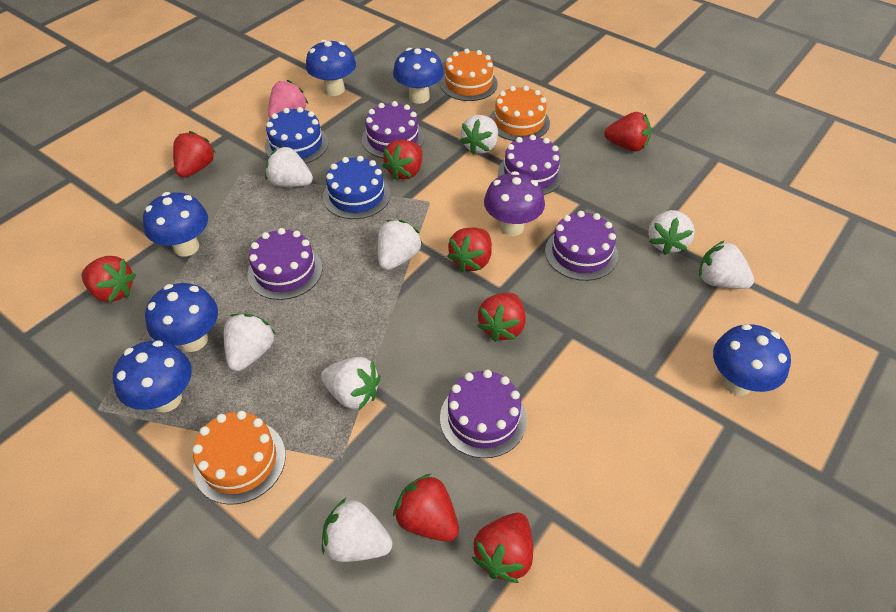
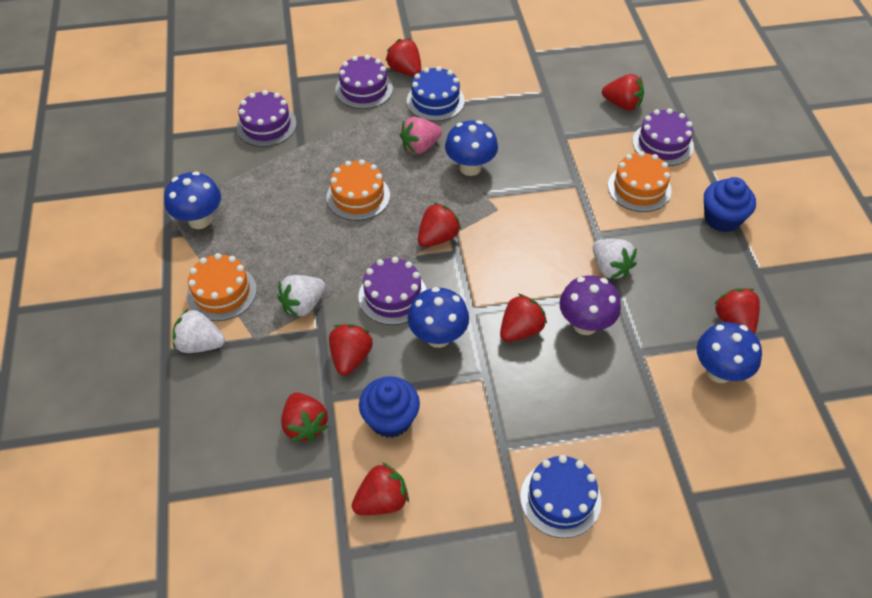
blue cupcake: none = 0 -> [359,376,420,438] [704,177,756,232] = 2
blue mushroom: [113,340,192,413] [143,192,208,257] [145,283,218,352] [306,40,356,96] [393,48,444,104] [713,324,791,396] = 6 -> [164,171,221,229] [408,287,469,348] [445,120,498,176] [697,322,762,383] = 4
purple cake: [247,228,322,300] [362,101,424,158] [440,370,527,458] [498,135,564,195] [545,211,618,281] = 5 -> [236,90,297,147] [335,55,393,109] [358,257,427,325] [633,108,694,166] = 4
white strawberry: [224,314,276,371] [265,146,313,187] [321,357,381,410] [322,498,393,562] [378,220,422,270] [460,115,498,155] [648,210,695,255] [699,241,754,289] = 8 -> [173,309,225,353] [277,275,325,318] [593,239,637,279] = 3

